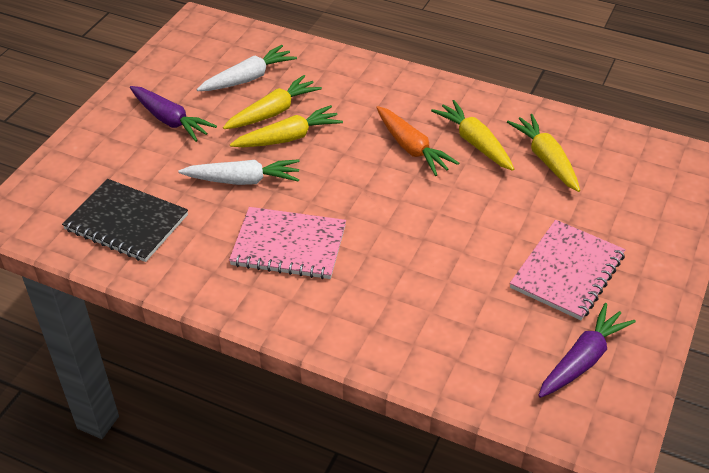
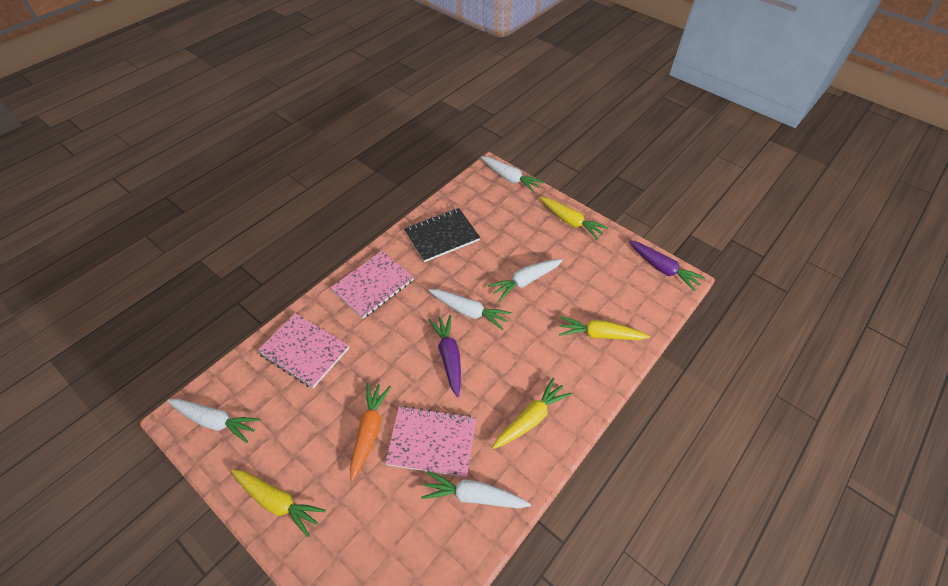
pink notebook: [229,207,346,279] [510,220,626,320] = 2 -> [257,313,349,388] [330,251,414,319] [385,406,476,477] = 3
white carrot: [178,159,300,185] [197,45,297,91] = 2 -> [167,399,261,443] [421,471,531,508] [429,289,511,330] [481,156,544,193] [488,259,563,301] = 5

